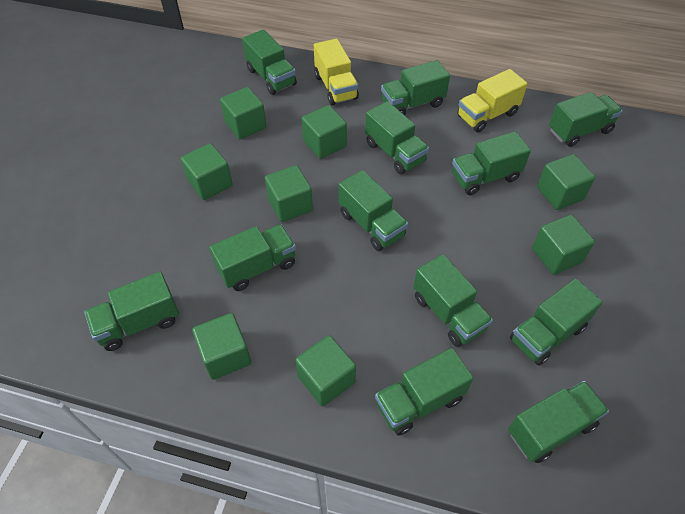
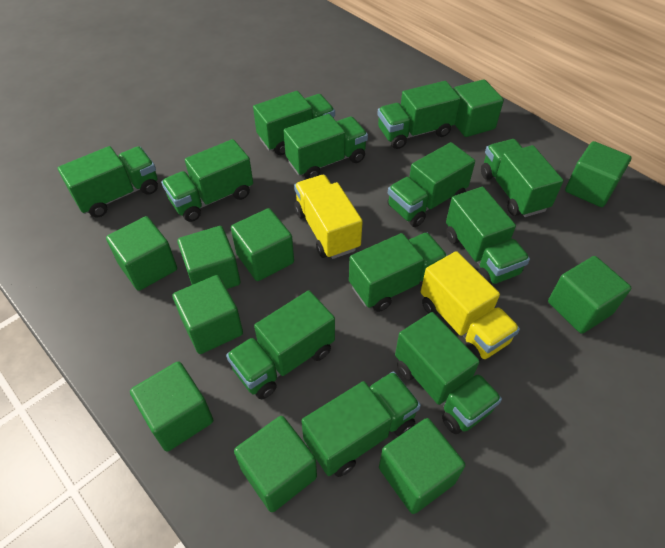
green cube: [181,143,232,200] [192,313,251,380] [220,87,267,139] [265,165,313,222] [295,335,356,407] [302,105,347,159] [532,215,595,275] [537,154,595,210] = 8 -> [106,216,177,291] [130,361,213,452] [173,275,243,354] [178,226,240,289] [231,208,294,281] [234,416,317,512] [379,418,465,514] [453,79,504,137] [548,256,631,334] [565,141,632,207] = 10

